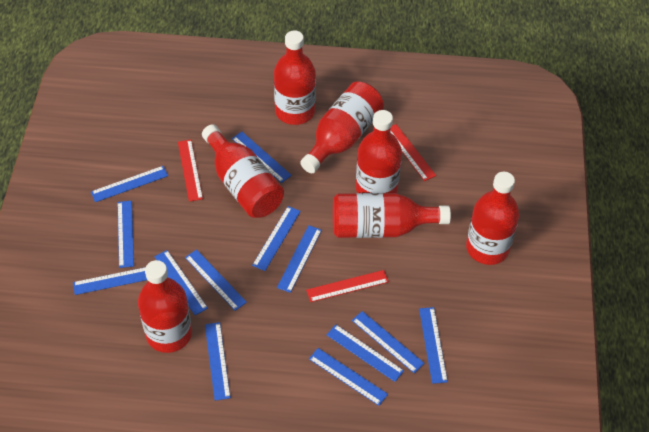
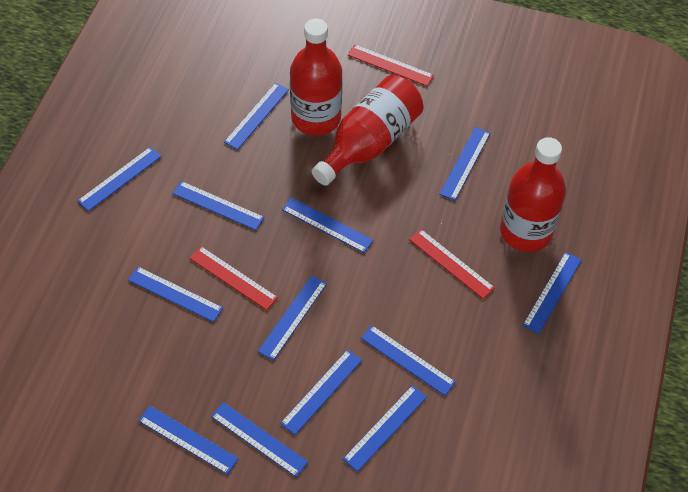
red bottle: [138,260,192,353] [202,124,284,218] [274,30,316,125] [300,82,384,173] [333,193,451,238] [356,110,402,194] [466,172,519,265] = 7 -> [290,19,343,135] [312,75,424,186] [500,137,566,252] = 3

